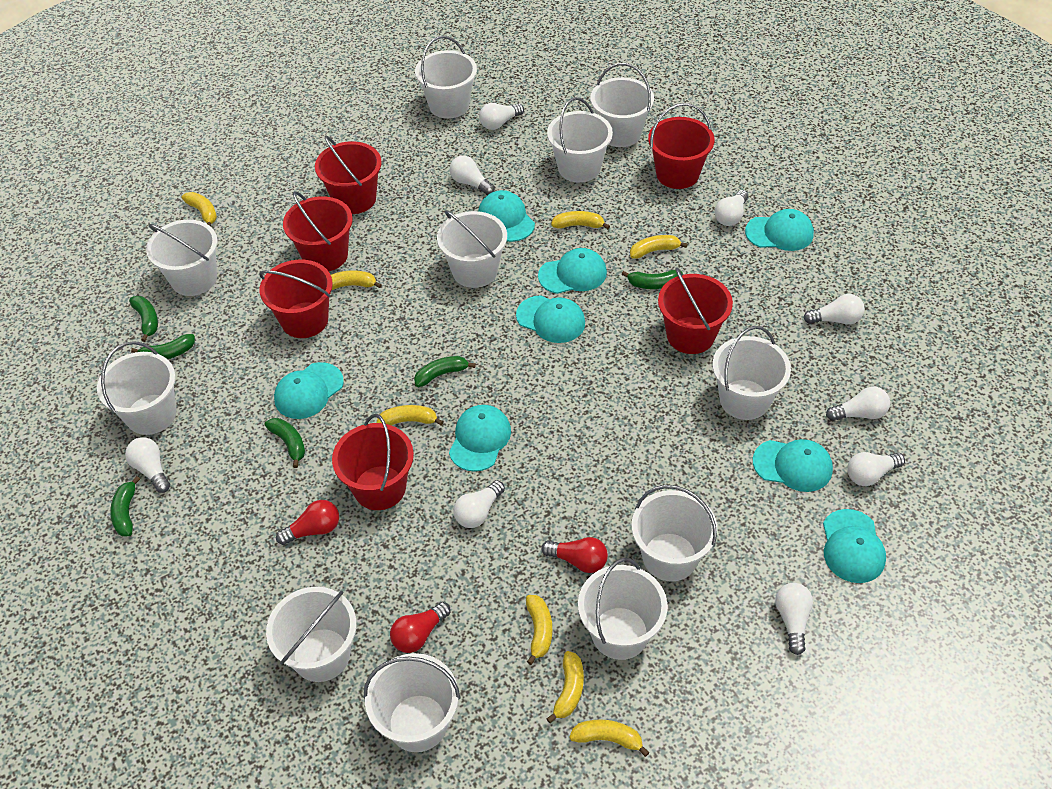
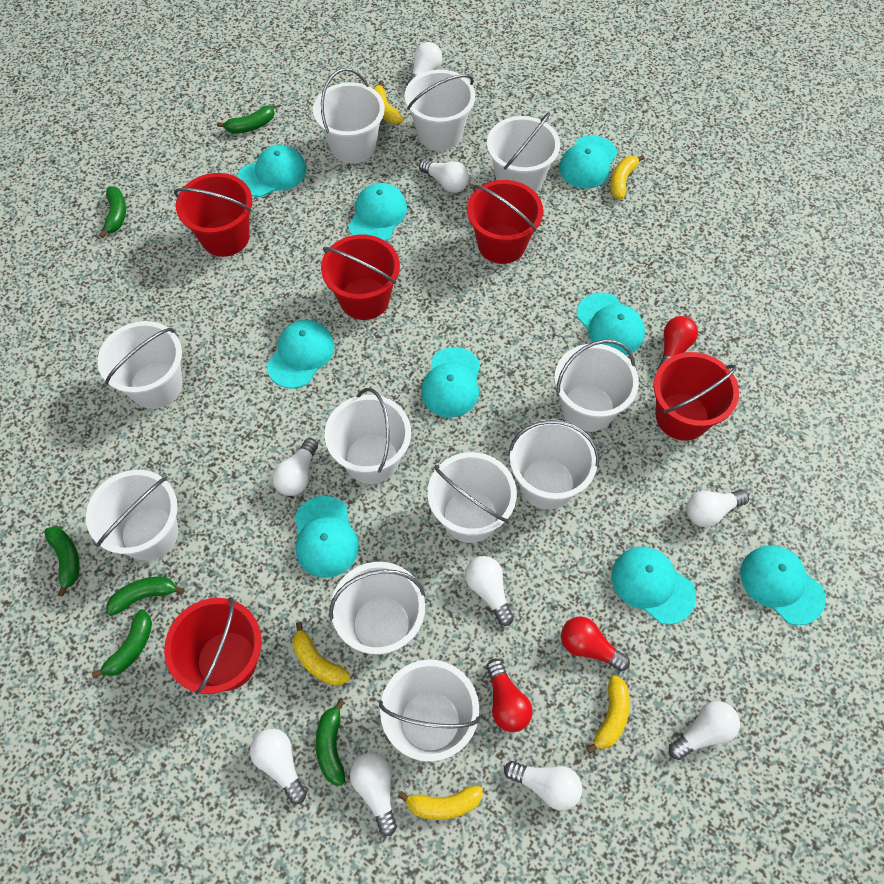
red bucket: [259,260,333,338] [283,191,353,271] [315,136,382,214] [332,414,414,510] [648,103,714,189] [658,268,733,354] = 6 -> [164,597,262,695] [174,173,252,257] [321,235,400,320] [467,180,543,264] [654,352,739,441] = 5
turquoise cap: [274,362,344,419] [449,405,511,472] [478,190,535,242] [516,295,585,343] [538,248,607,294] [745,209,814,251] [753,439,833,492] [823,509,886,583] = 8 -> [237,145,307,197] [266,320,335,389] [295,496,359,578] [348,183,407,241] [421,347,480,418] [559,135,617,189] [577,292,645,355] [611,546,696,625] [740,545,826,625] = 9
yellow banana: [182,192,217,226] [331,270,382,290] [377,405,443,426] [526,595,552,665] [546,651,584,723] [551,211,610,229] [569,719,649,757] [630,235,688,259] = 8 -> [293,622,350,686] [373,80,404,124] [398,785,483,820] [586,675,630,754] [610,155,645,199] = 5

